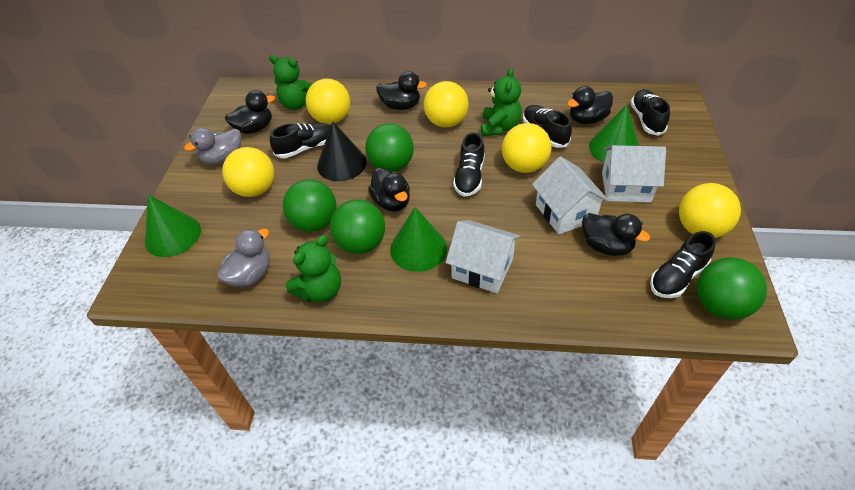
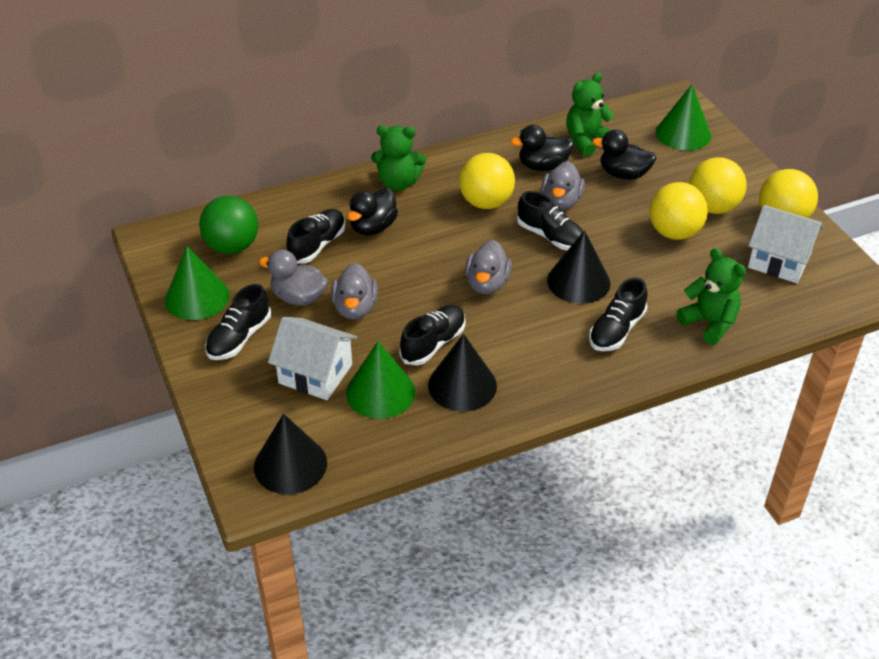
black cone: [317,122,367,181] = 1 -> [254,414,327,494] [428,334,497,412] [547,230,611,304] = 3
black duck: [225,90,275,134] [368,168,410,212] [376,71,427,110] [567,86,613,124] [582,213,650,256] = 5 -> [347,188,398,235] [510,125,574,171] [592,130,657,180] = 3
green ball: [283,179,337,232] [330,199,385,254] [365,123,414,172] [697,257,767,320] = 4 -> [199,196,258,254] = 1
grey duck: [184,128,241,165] [217,229,270,287] = 2 -> [259,250,328,306] [331,263,378,319] [465,240,512,294] [541,161,585,210] = 4
white house: [446,220,521,293] [532,156,609,234] [602,145,666,203] = 3 -> [268,316,357,400] [748,205,823,283] = 2
yellow ball: [222,147,274,197] [306,79,350,124] [424,81,469,128] [502,123,552,173] [679,183,741,238] = 5 -> [459,153,515,209] [649,182,708,240] [689,157,746,214] [759,169,818,218] = 4

